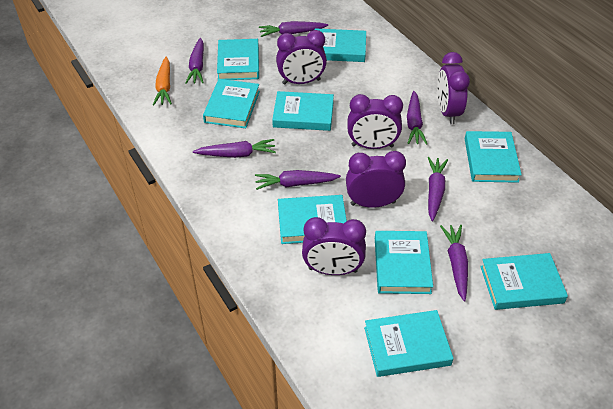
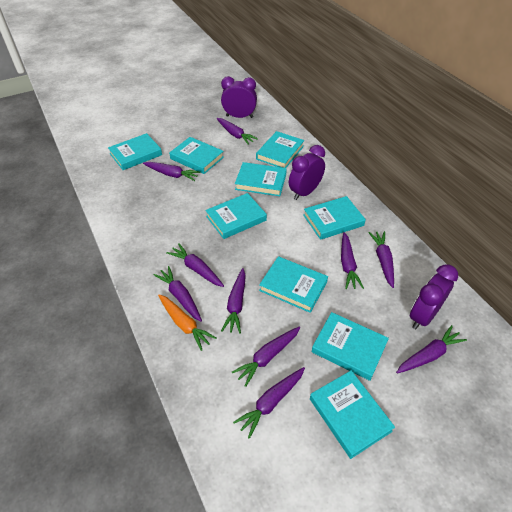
purple carrot: [185,38,204,84] [193,139,276,158] [255,170,341,190] [259,21,328,37] [407,91,427,145] [428,157,448,221] [440,225,468,301] = 7 -> [143,162,200,181] [153,266,202,322] [166,243,224,287] [217,118,258,145] [221,268,246,334] [232,327,300,387] [233,367,305,439] [341,232,364,289] [368,231,394,288] [396,325,467,373] = 10
purple clock: [276,30,327,85] [302,217,366,275] [346,151,406,208] [347,94,403,149] [437,52,470,124] = 5 -> [221,76,257,118] [289,145,325,200] [410,264,458,329] = 3

